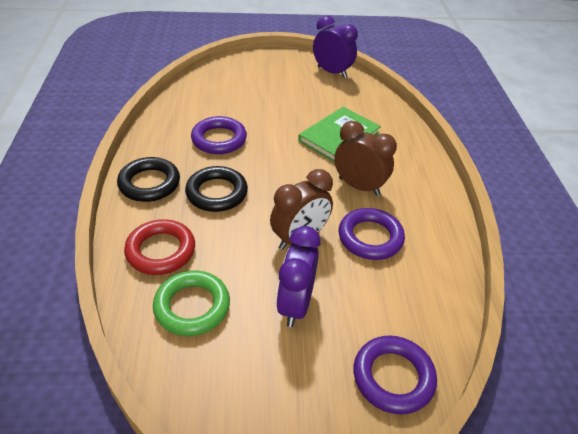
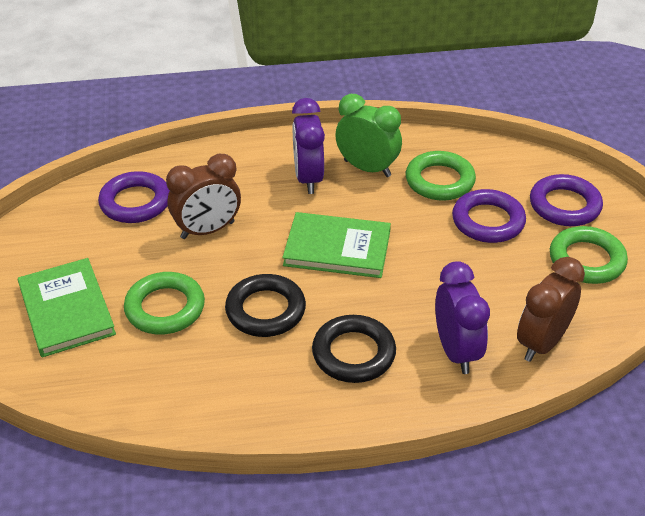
green book: [298,107,381,163] = 1 -> [18,258,116,357] [282,212,391,278] = 2
green clock: none = 0 -> [335,94,402,177] = 1
green ring: [153,271,230,336] = 1 -> [124,272,205,335] [406,151,476,201] [550,226,628,284] = 3
red ring: [124,219,195,275] = 1 -> none = 0

